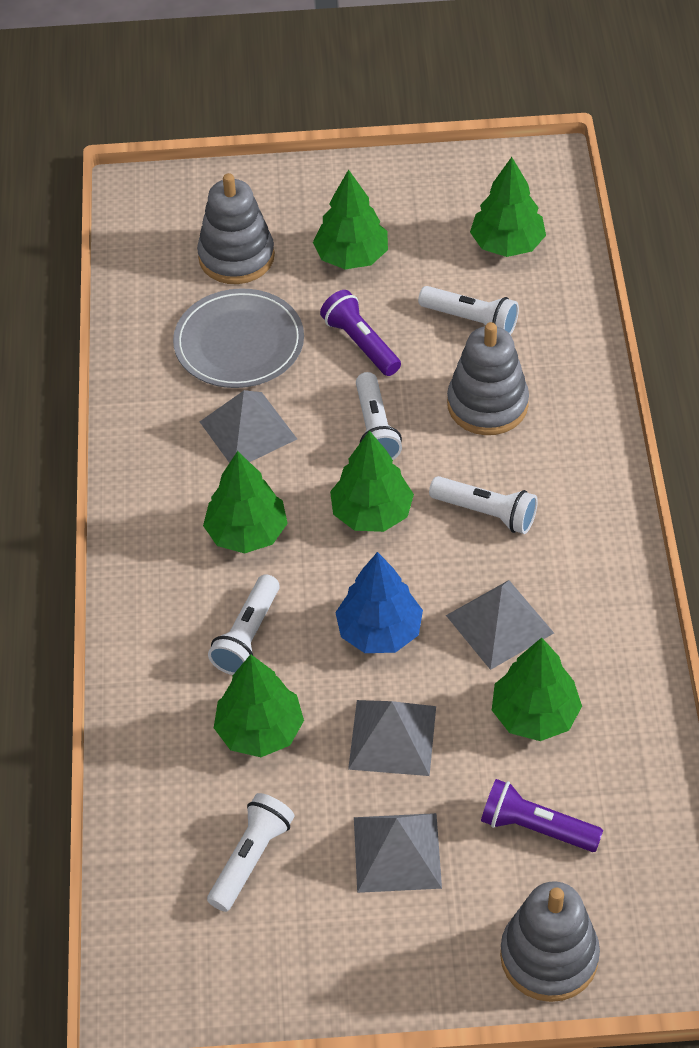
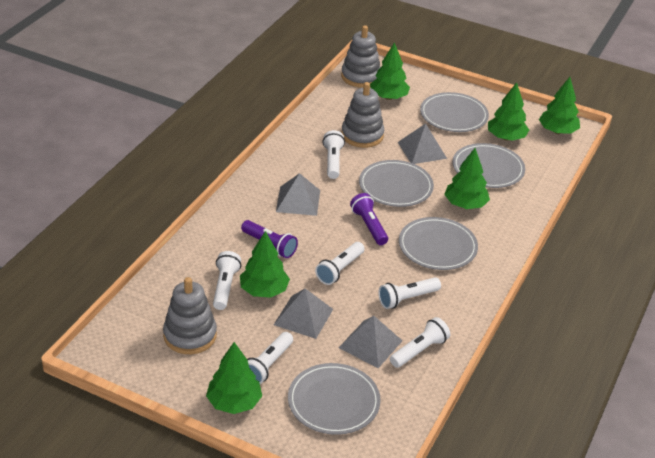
blue tree: [335,552,423,653] = 1 -> none = 0
grey plate: [173,289,304,388] = 1 -> [288,363,381,435] [359,160,434,207] [399,217,478,270] [420,92,489,132] [452,143,525,188] = 5
white flashlight: [207,793,294,912] [208,574,280,675] [356,372,402,460] [418,286,519,335] [429,476,538,534] = 5 -> [213,251,241,310] [247,332,293,384] [315,242,365,285] [322,130,345,179] [378,277,441,309] [390,317,450,368] = 6

